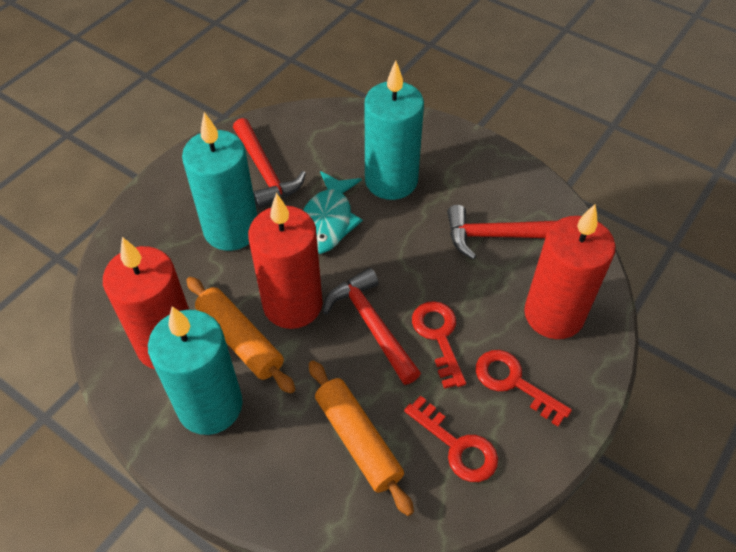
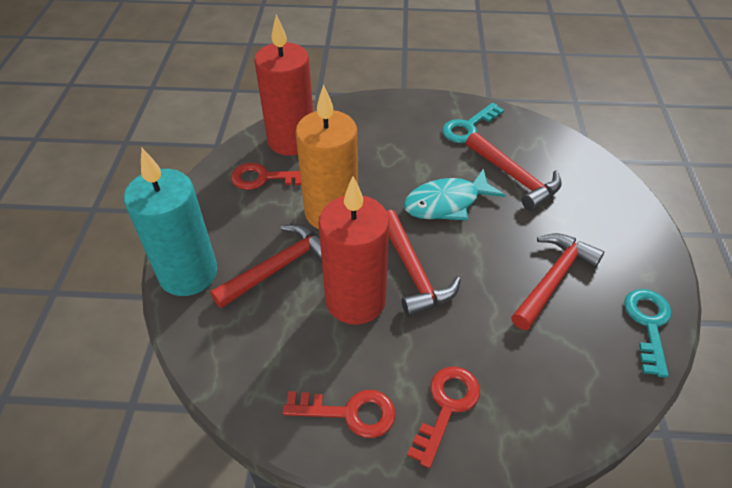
orange candle: none = 0 -> [296,84,358,229] = 1
orange rolling pin: [186,277,295,394] [309,360,414,516] = 2 -> none = 0
red candle: [103,237,189,369] [248,193,323,329] [524,204,615,339] = 3 -> [254,15,313,156] [318,176,389,325] = 2
red hammer: [233,118,306,209] [323,268,421,385] [447,205,556,259] = 3 -> [210,224,322,308] [386,210,461,317] [466,132,562,211] [511,233,604,330] = 4
turquoise candle: [148,306,243,435] [182,112,257,251] [365,61,424,200] = 3 -> [124,148,217,296] = 1
turquoise key: none = 0 -> [442,103,504,143] [624,289,671,378] = 2

